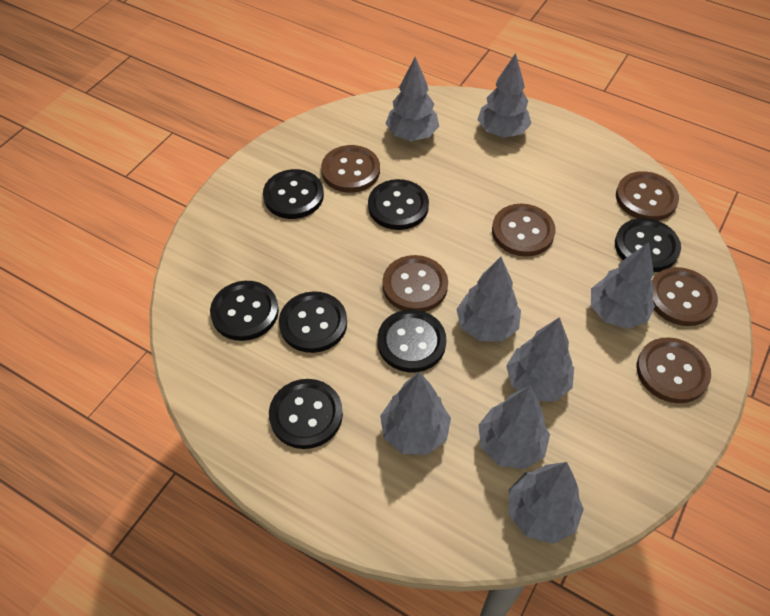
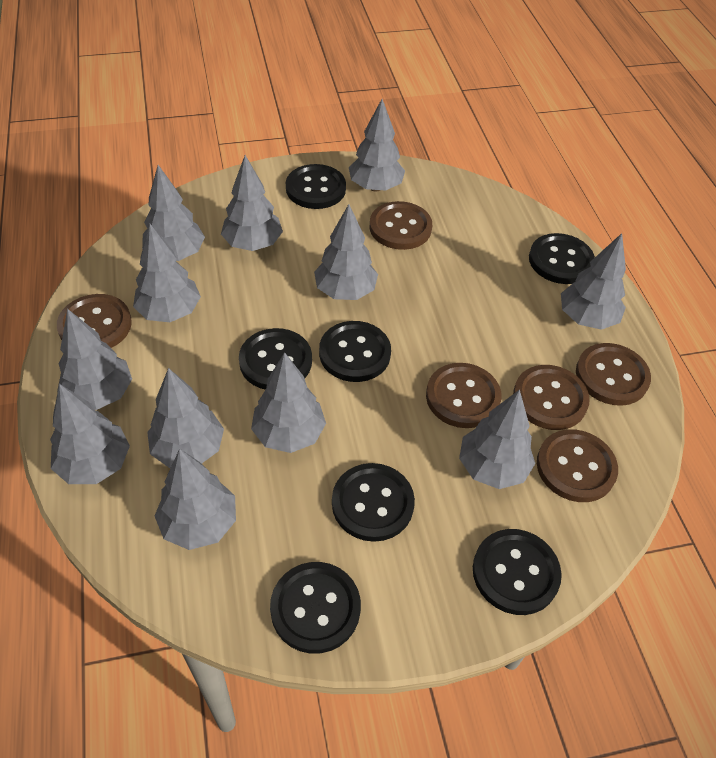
grey tree: [380,372,451,455] [385,57,439,141] [456,257,521,341] [477,53,531,138] [479,386,550,469] [506,317,574,401] [509,462,584,544] [591,242,655,329] = 8 -> [50,384,130,484] [57,309,132,410] [133,224,201,322] [142,165,205,261] [147,368,224,468] [155,449,236,550] [221,155,283,251] [251,352,326,453] [314,204,378,300] [349,99,405,192] [459,390,535,489] [561,233,626,330] = 12

